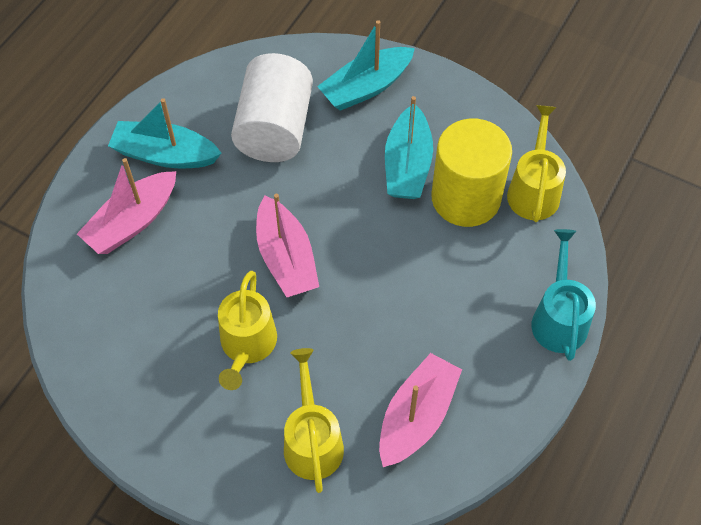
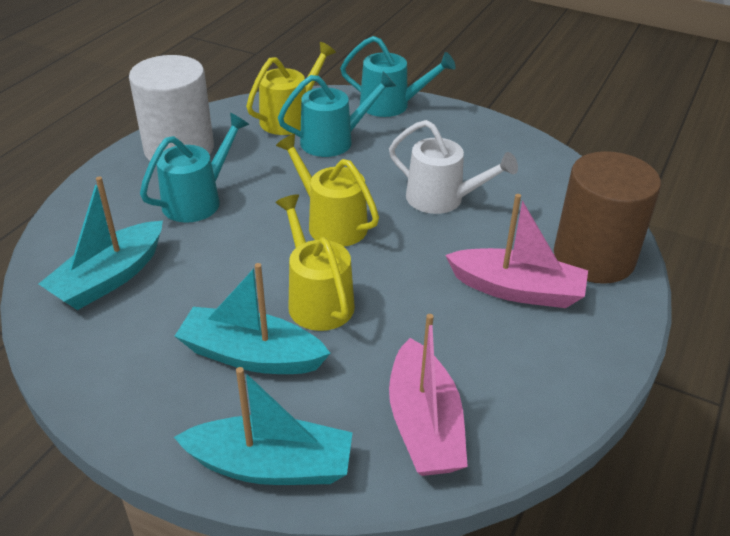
brown cylinder: none = 0 -> [554,151,661,284] = 1
pink boat: [77,158,176,254] [256,194,319,297] [379,353,462,467] = 3 -> [389,314,468,476] [445,194,588,308] = 2
turquoise watering can: [531,229,596,361] = 1 -> [140,113,249,222] [278,72,396,157] [340,36,456,117] = 3
white watering can: none = 0 -> [389,120,518,214] = 1
yellow cylinder: [431,119,512,227] = 1 -> none = 0

